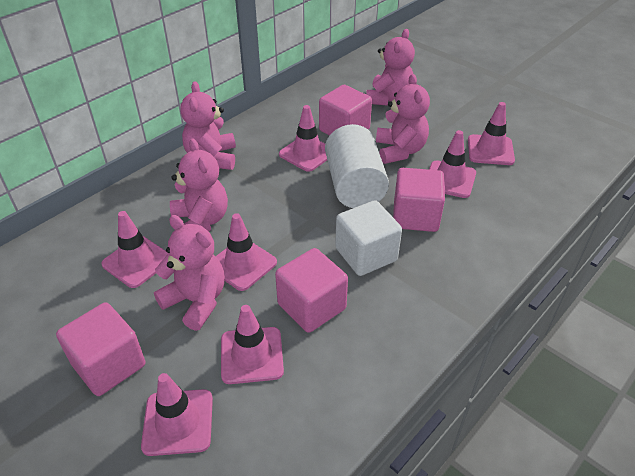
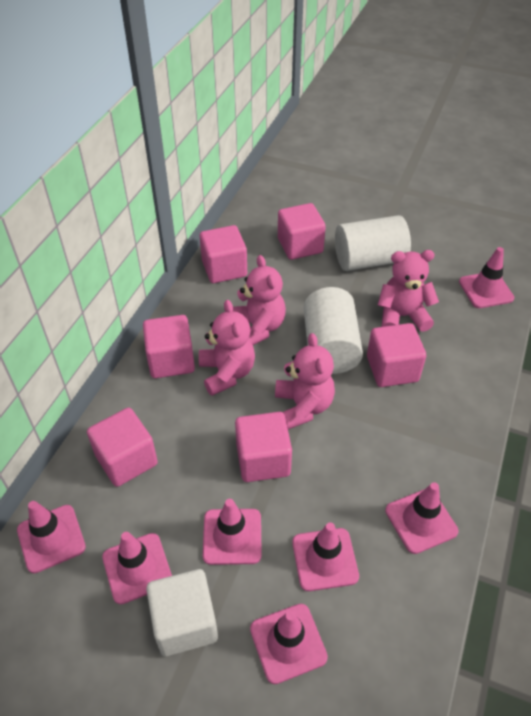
pink cube: [56,302,146,396] [275,248,348,333] [319,85,372,136] [393,168,445,232] = 4 -> [87,408,158,487] [143,315,195,378] [200,225,247,283] [235,412,292,482] [278,203,326,260] [367,323,426,387] = 6
pink teddy bear: [154,215,225,331] [170,138,228,232] [180,81,236,170] [366,29,415,106] [376,74,430,164] = 5 -> [199,300,255,396] [233,255,286,345] [275,333,335,429] [378,250,439,332] = 4
white cylinder: [325,124,389,208] = 1 -> [304,287,363,374] [335,215,411,271] = 2

